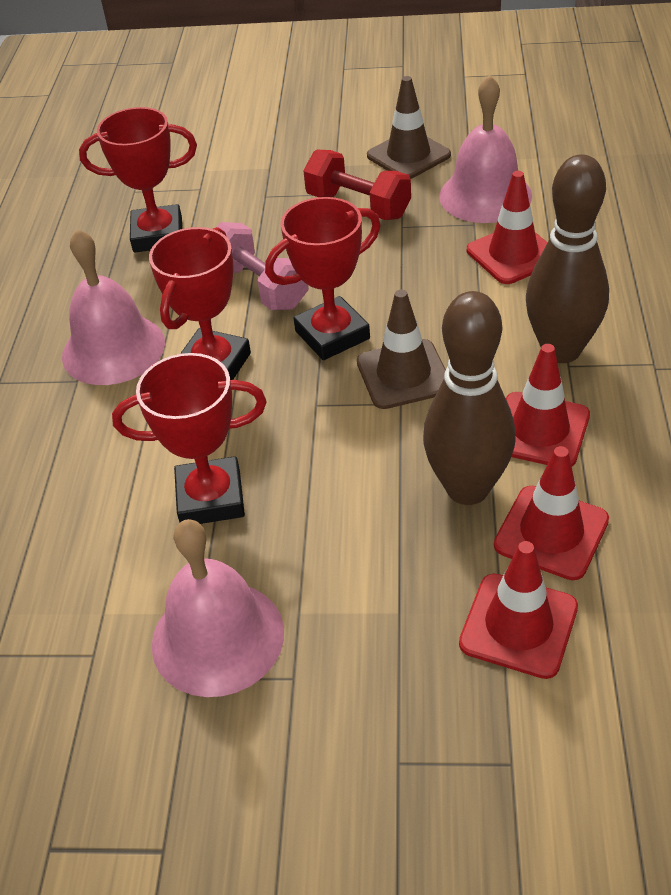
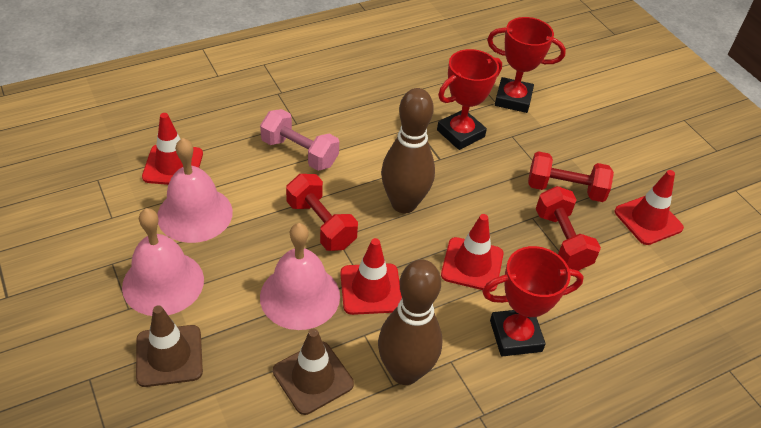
red dumbbell: [303,150,411,220] = 1 -> [286,174,358,251] [528,151,614,202] [536,186,601,271] = 3
red trophy: [79,107,197,252] [112,353,267,524] [149,227,251,380] [265,197,381,360] = 4 -> [437,49,502,150] [482,246,584,356] [487,17,566,113] = 3

